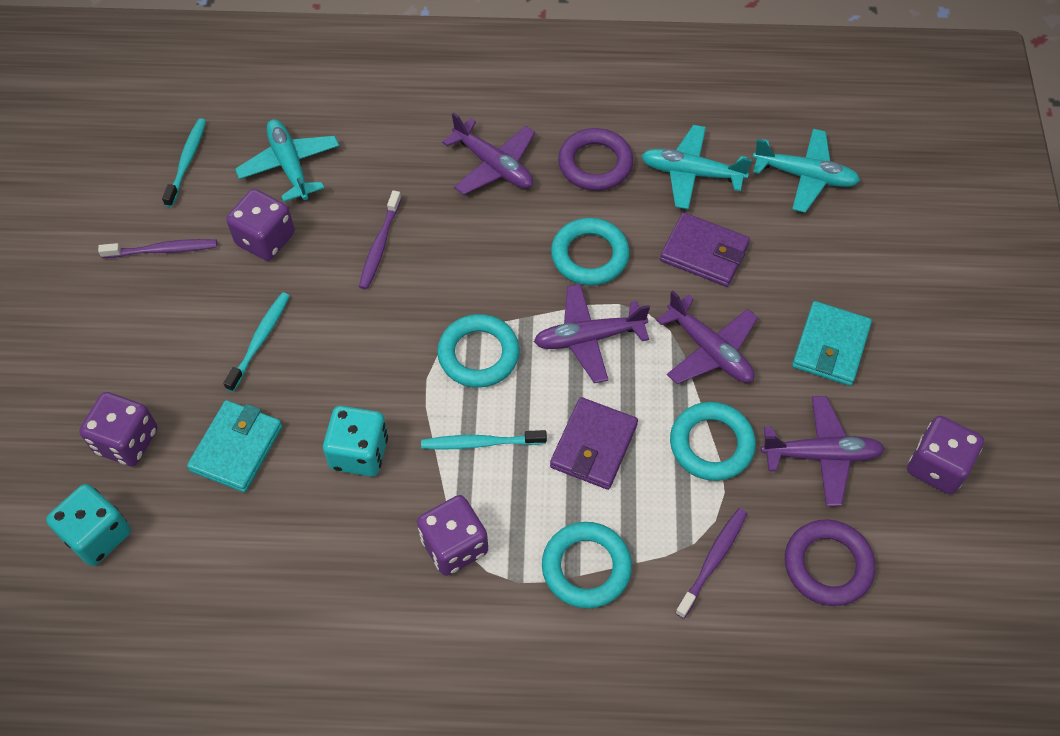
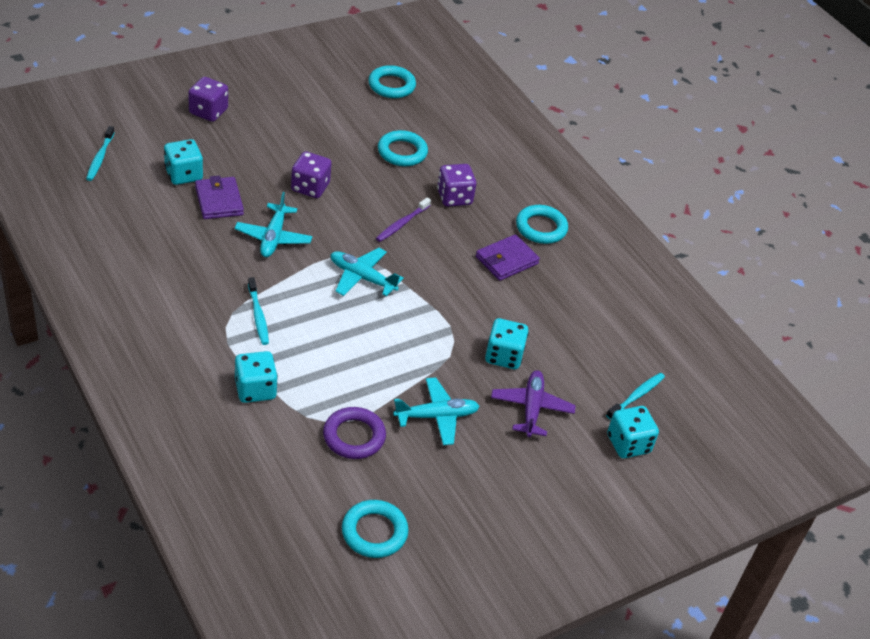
purple dice: [79,392,158,467] [226,189,295,261] [417,495,488,576] [907,416,984,494] = 4 -> [188,77,228,122] [291,151,332,198] [437,164,476,207] = 3
purple plane: [442,112,535,195] [534,284,650,383] [656,290,758,384] [761,396,885,506] = 4 -> [491,370,576,437] = 1
purple ring: [558,128,633,191] [785,519,875,606] = 2 -> [323,407,386,459] = 1
purple toothbrush: [98,239,217,258] [359,190,402,289] [675,508,747,619] = 3 -> [376,197,431,242] = 1
turquoise dice: [46,484,131,566] [323,406,388,476] = 2 -> [164,139,203,185] [235,351,278,403] [485,318,529,369] [607,406,659,458] = 4
turquoise wallet: [187,400,282,492] [792,301,872,386] = 2 -> none = 0

